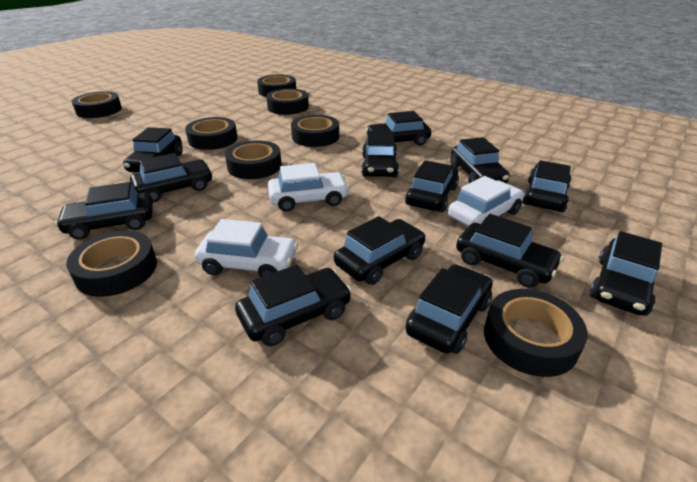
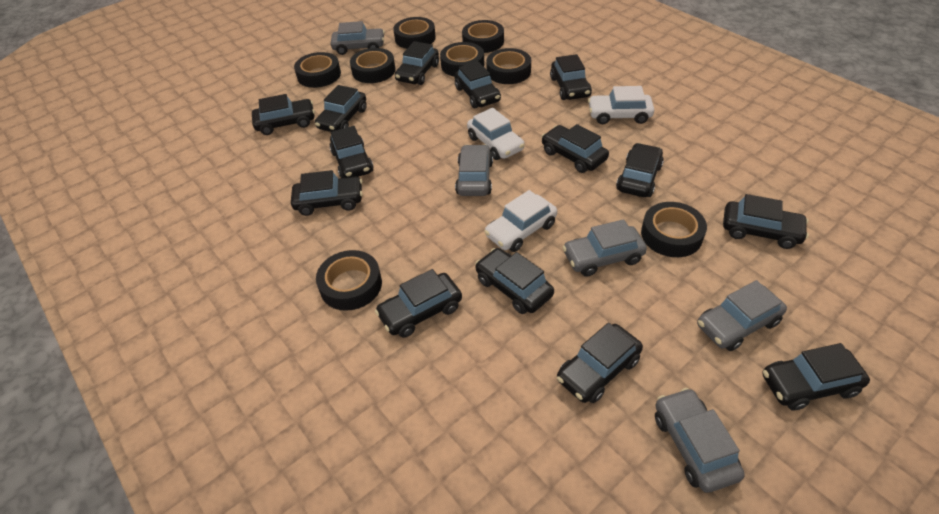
black car: [55,182,153,240] [123,127,183,172] [130,153,213,202] [235,265,352,346] [334,216,426,285] [361,131,399,177] [366,111,431,146] [405,160,459,212] [406,264,492,354] [450,137,510,183] [456,214,563,288] [523,160,571,212] [590,231,662,316] = 13 -> [252,94,315,135] [291,170,363,216] [315,85,367,132] [330,126,374,178] [375,269,462,338] [395,41,439,85] [454,61,501,108] [475,248,554,314] [542,124,609,173] [550,54,592,100] [557,323,643,403] [616,143,664,197] [723,194,809,249] [762,343,870,411] = 14
grey car: none = 0 -> [331,21,385,55] [455,144,493,196] [563,219,647,277] [655,388,745,493] [697,280,787,351] = 5

